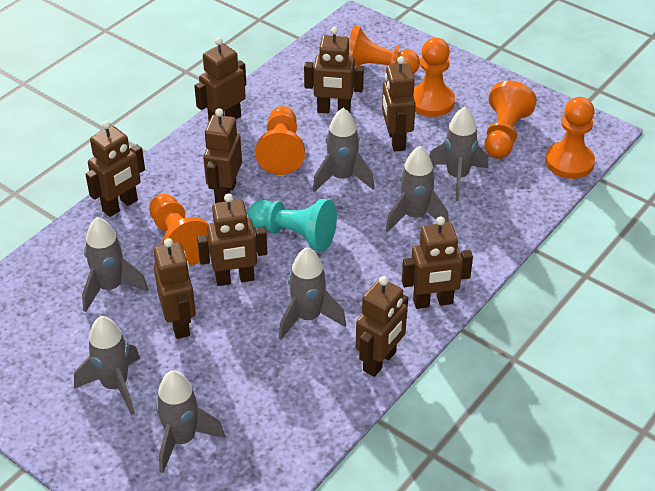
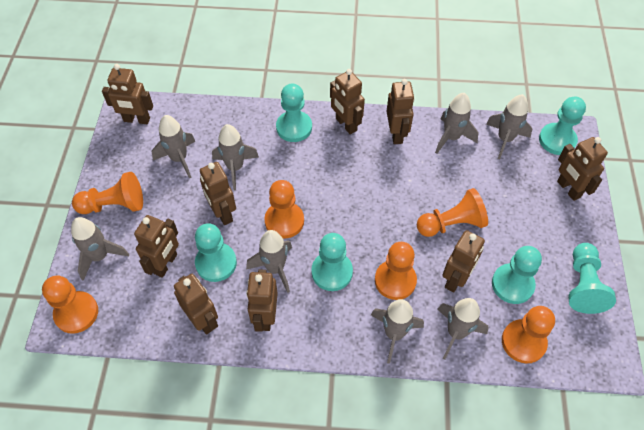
grey rocket: [74,316,140,415] [82,217,148,312] [155,370,225,473] [279,247,346,340] [312,108,375,192] [386,146,449,232] [429,107,488,201] = 7 -> [71,217,129,281] [152,115,196,178] [212,124,259,190] [246,230,292,293] [371,299,424,364] [435,93,479,154] [437,298,488,360] [486,94,532,159] = 8
turquoise pawn: [248,199,337,252] = 1 -> [195,223,237,282] [276,84,312,142] [311,233,353,291] [492,246,542,304] [539,96,586,155] [568,243,616,314] = 6

